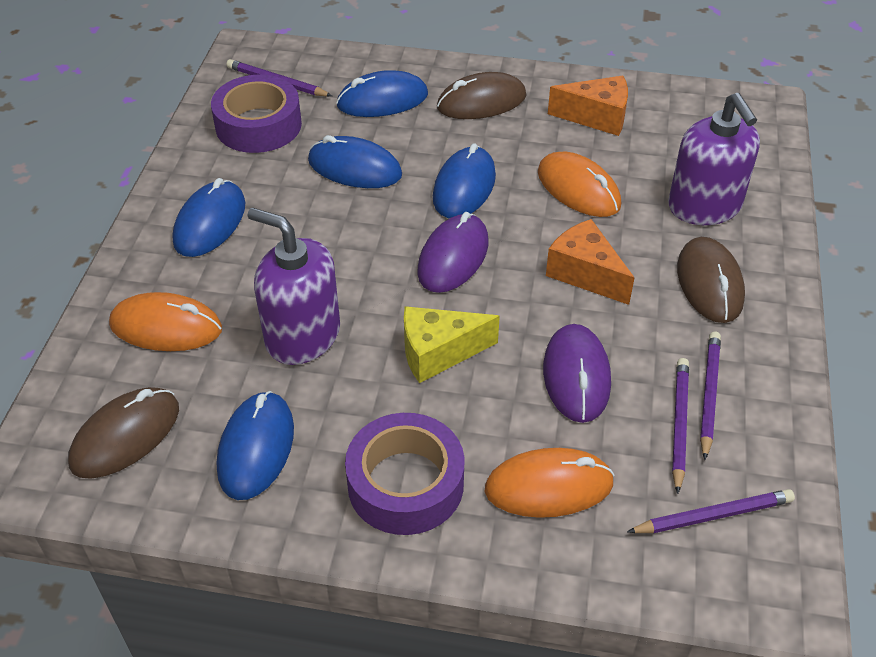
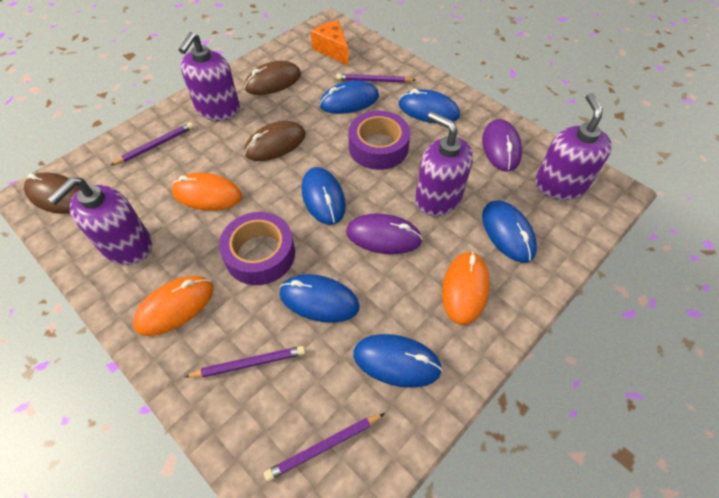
blue mouse: [172,178,245,257] [217,391,294,500] [308,135,402,188] [336,70,428,117] [433,143,496,218] = 5 -> [280,274,360,323] [302,167,346,225] [319,80,379,114] [353,334,443,388] [399,89,460,124] [482,200,537,263] = 6
orange cheese: [546,219,635,305] [548,76,628,136] = 2 -> [311,20,349,66] = 1
purple soap dispenser: [247,207,340,365] [668,93,760,225] = 2 -> [48,177,152,265] [178,32,240,121] [415,112,473,216] [535,93,612,200] = 4
yellow cheese: [404,306,500,383] = 1 -> none = 0

